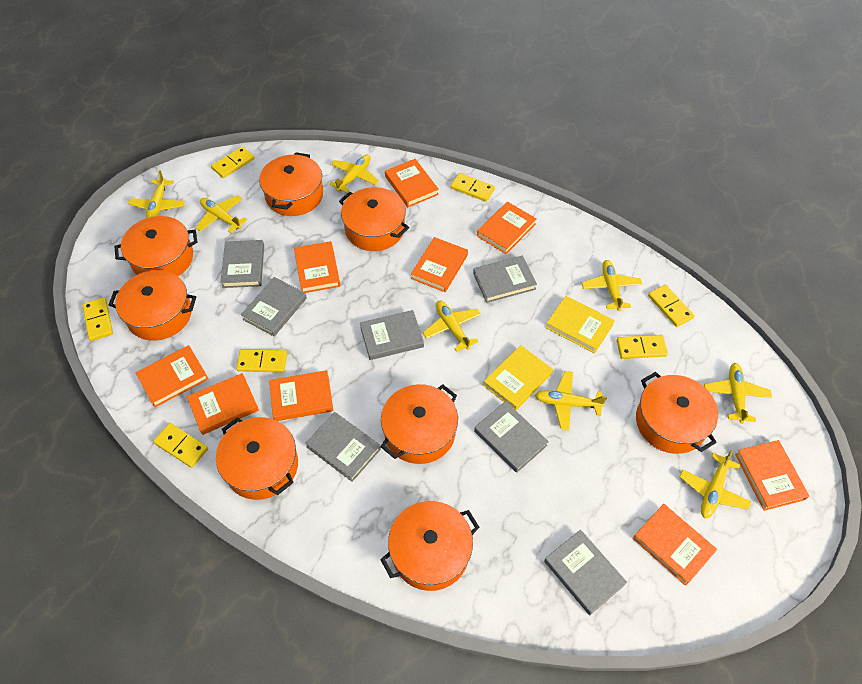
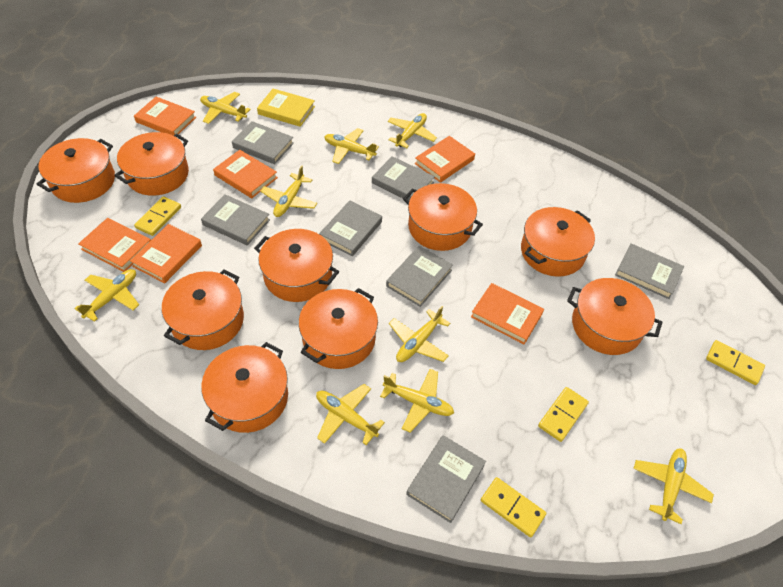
orange book: [136,345,208,407] [187,373,259,435] [269,370,333,421] [294,241,340,293] [385,159,439,207] [411,237,468,292] [477,202,537,254] [633,504,717,586] [735,440,809,511] = 9 -> [78,218,151,272] [130,224,202,283] [134,97,196,135] [213,150,278,198] [415,136,475,183] [471,283,544,344] = 6
orange pot: [109,270,196,341] [115,216,198,276] [216,417,298,500] [259,152,323,216] [339,187,409,251] [380,384,458,464] [380,501,479,591] [636,372,718,454] = 8 -> [37,138,115,203] [114,132,189,196] [162,270,244,350] [201,342,288,433] [254,229,339,302] [299,288,378,369] [403,183,483,251] [521,207,595,277] [567,278,663,355] = 9
yellow book: [483,345,553,410] [546,296,614,353] = 2 -> [257,89,315,127] = 1
yellow domino: [82,298,113,341] [153,423,208,468] [211,146,255,178] [236,349,287,373] [450,173,495,202] [616,335,668,359] [648,285,694,327] = 7 -> [134,196,181,236] [481,477,546,537] [538,387,589,442] [706,340,765,385] = 4
yellow plane: [128,170,185,218] [196,195,247,233] [329,155,379,193] [423,301,481,352] [535,371,607,430] [582,260,642,311] [680,450,751,518] [704,363,772,424] = 8 -> [74,269,139,322] [200,92,251,124] [260,165,317,217] [316,384,385,445] [324,128,379,164] [380,369,454,432] [387,113,437,148] [389,306,450,362] [633,448,714,524] = 9

